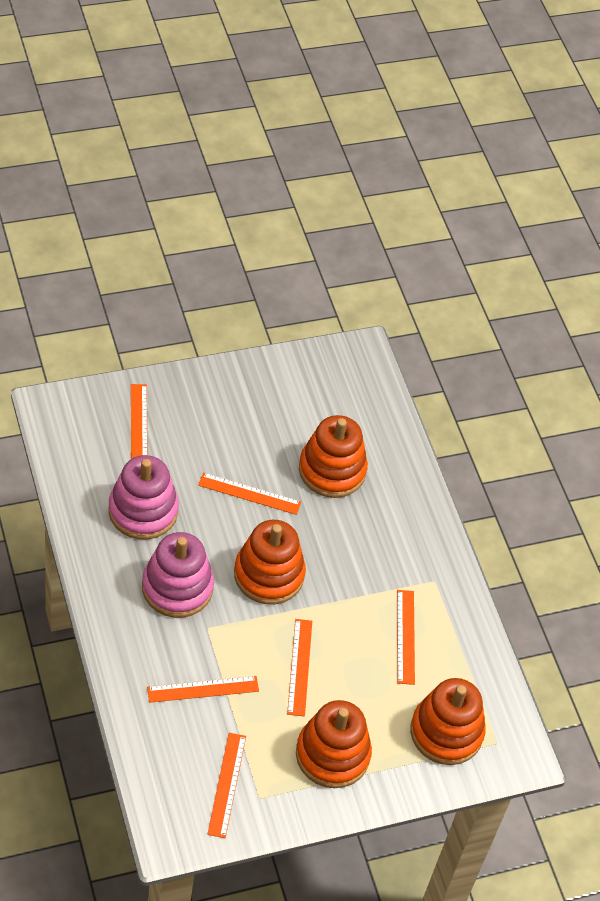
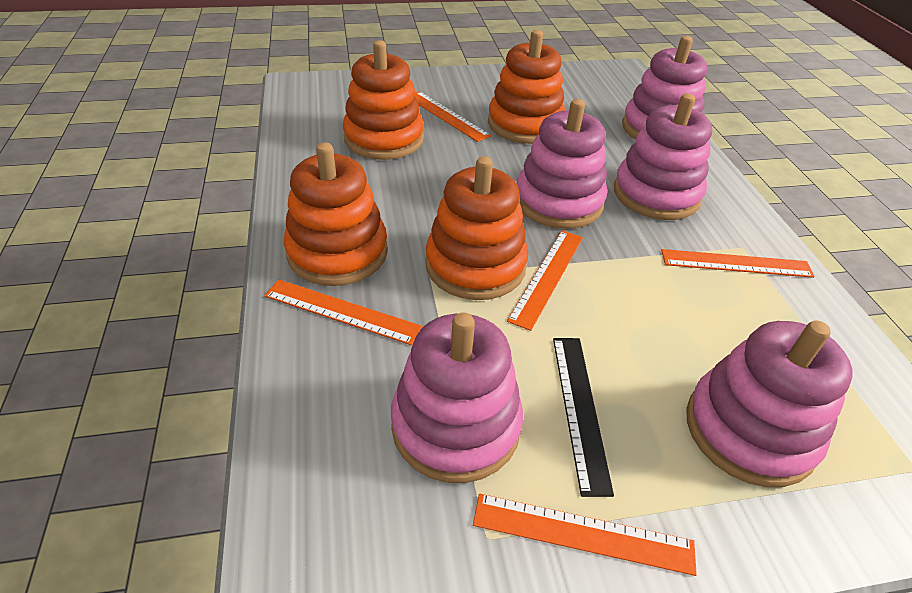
black ruler: none = 0 -> [553,338,614,497] = 1
orange ruler: [131,384,148,459] [147,676,259,703] [198,473,301,515] [207,733,246,838] [287,619,312,717] [397,590,415,685] = 6 -> [264,280,423,345] [414,91,491,142] [473,494,697,576] [507,230,583,331] [661,249,815,278] = 5
pink stacking toy: [108,455,179,540] [142,532,214,618] = 2 -> [391,313,523,483] [517,99,607,229] [614,93,712,220] [622,36,707,140] [686,321,852,487] = 5

